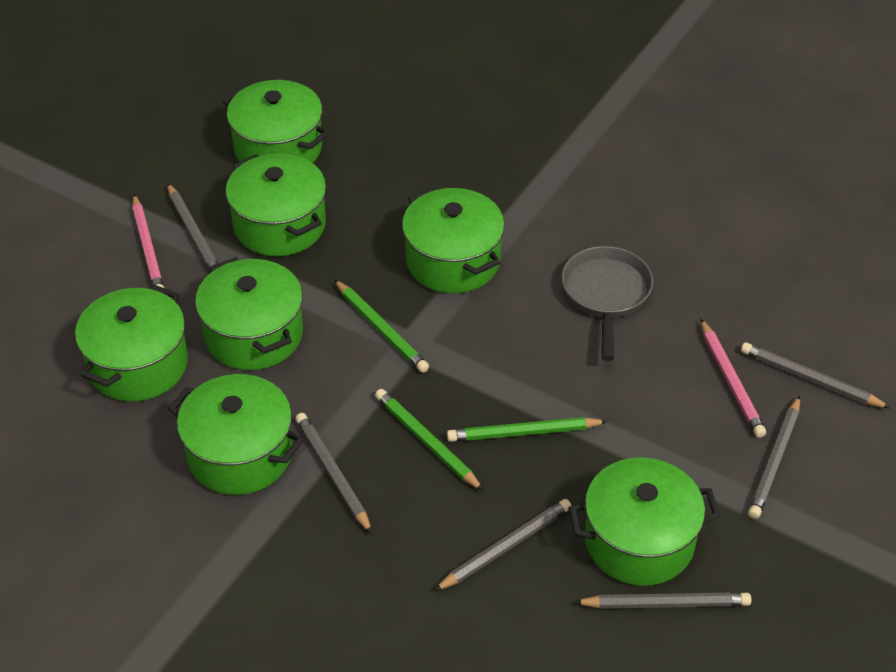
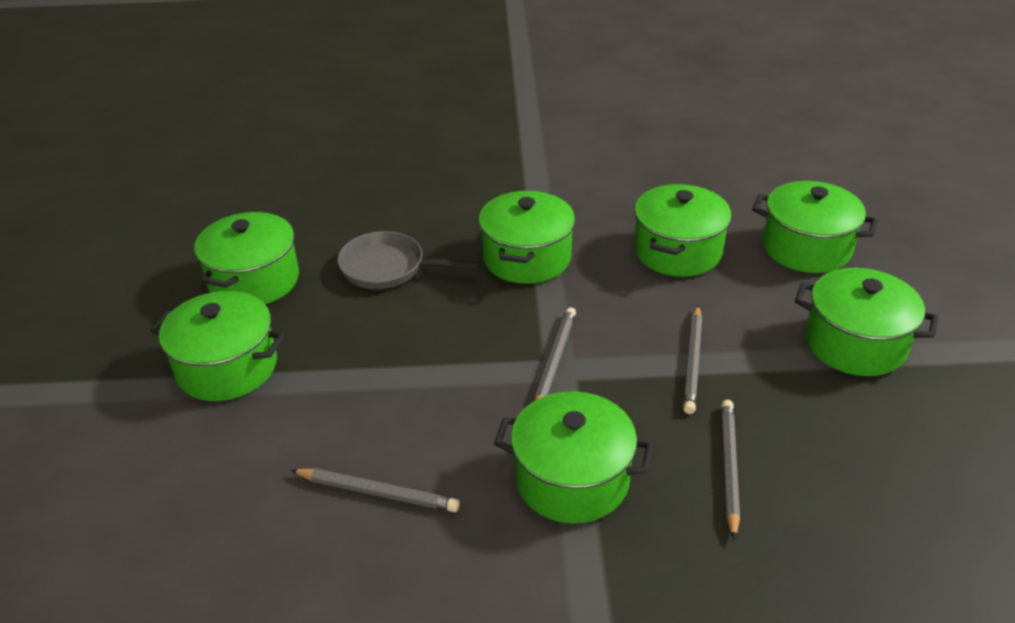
green pencil: [334,279,429,373] [375,389,484,491] [447,417,608,442] = 3 -> none = 0
grey pencil: [167,183,218,271] [295,413,372,534] [434,499,571,591] [573,592,752,609] [741,342,890,408] [748,396,800,519] = 6 -> [291,469,460,512] [534,307,576,401] [683,305,702,414] [721,400,740,540] = 4
pink pencil: [132,194,164,288] [700,319,766,438] = 2 -> none = 0

